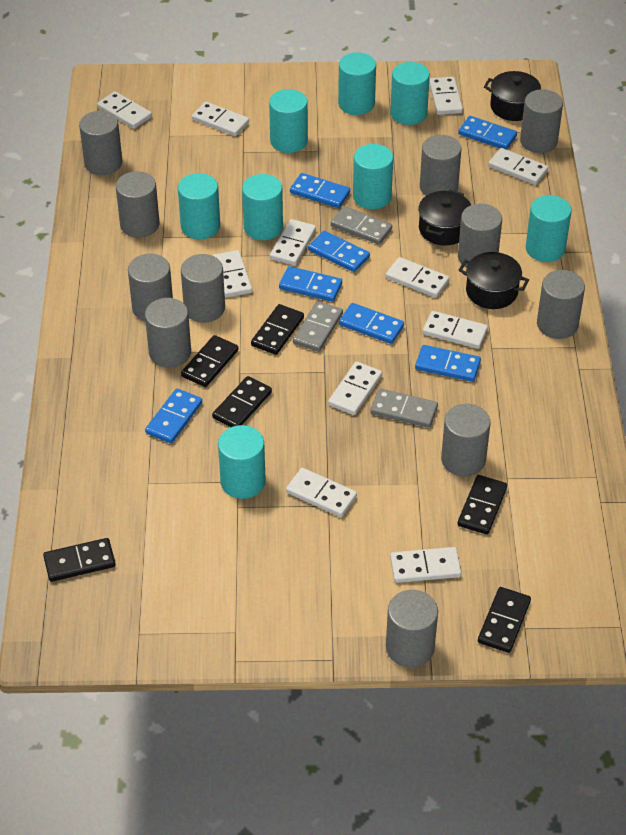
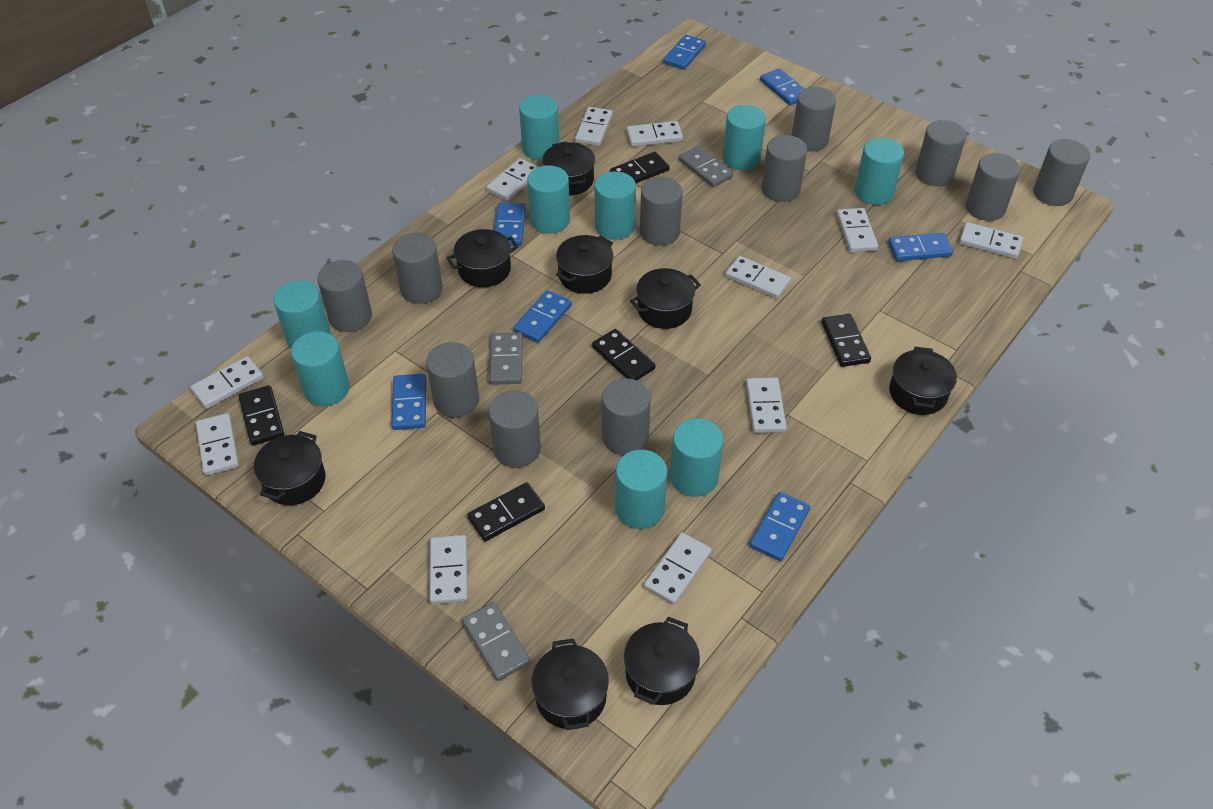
black domino: [43,538,116,582] [181,335,239,387] [212,376,272,427] [251,304,304,355] [458,475,507,534] [478,587,531,653] = 6 -> [239,385,284,446] [467,482,545,541] [592,329,656,380] [610,152,670,183] [822,314,871,367] = 5
black pot: [418,190,471,246] [459,252,529,309] [484,71,541,121] = 3 -> [254,431,325,505] [447,229,518,287] [532,638,609,730] [542,141,595,195] [556,235,613,294] [624,617,700,705] [630,268,701,329] [889,347,957,415] = 8
turquoise cylinder: [178,173,220,239] [218,425,266,499] [242,174,283,240] [269,89,308,153] [338,52,376,115] [353,144,393,209] [390,62,430,125] [526,195,571,262] = 8 -> [273,281,331,348] [291,331,350,406] [519,95,559,160] [527,165,570,234] [595,171,636,240] [615,450,667,529] [670,418,723,497] [723,105,766,170] [855,138,904,205] = 9

